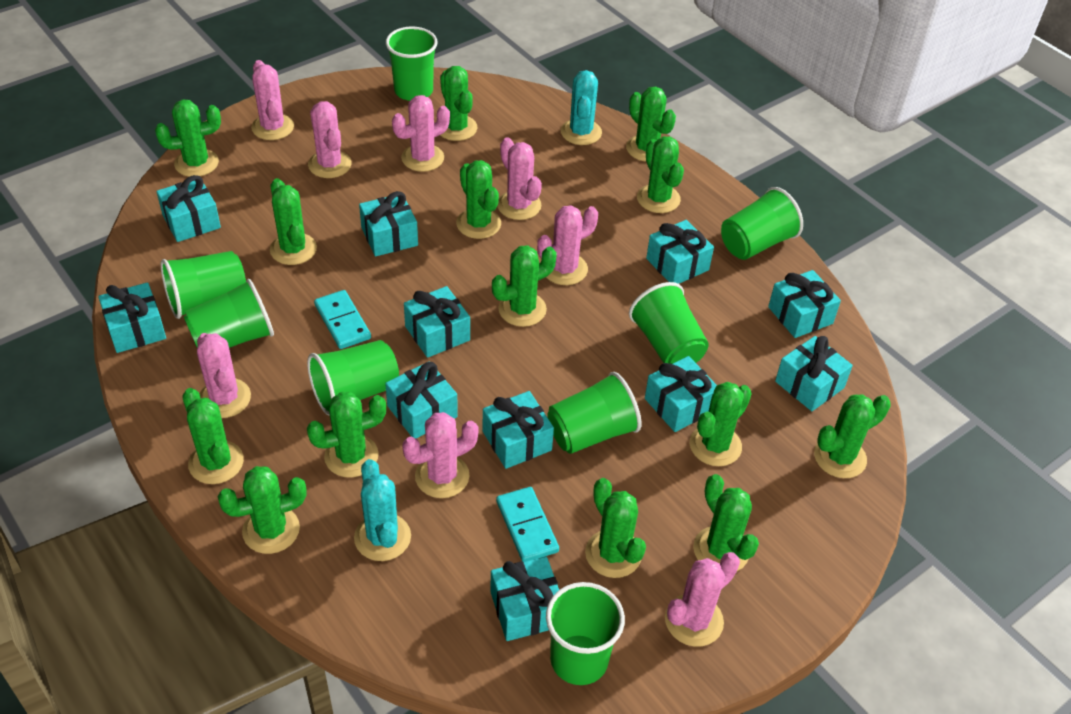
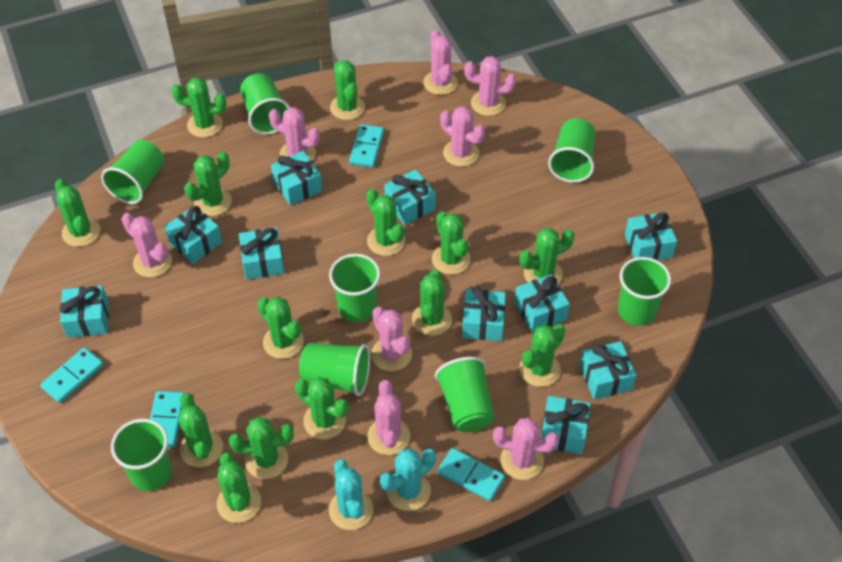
turquoise domino: [314,290,371,349] [496,487,559,562] = 2 -> [40,347,104,403] [150,391,184,447] [349,124,384,167] [437,448,505,501] = 4
turquoise gift: [98,282,166,353] [156,175,221,242] [359,191,418,256] [385,361,458,439] [404,286,470,358] [483,391,554,469] [490,557,559,641] [645,356,717,432] [646,220,714,284] [768,270,841,338] [775,336,853,411] = 11 -> [60,285,109,338] [165,206,222,264] [239,227,284,280] [271,151,322,206] [384,169,436,225] [462,286,506,341] [514,274,570,333] [541,396,590,454] [580,341,636,400] [625,212,677,260] = 10

